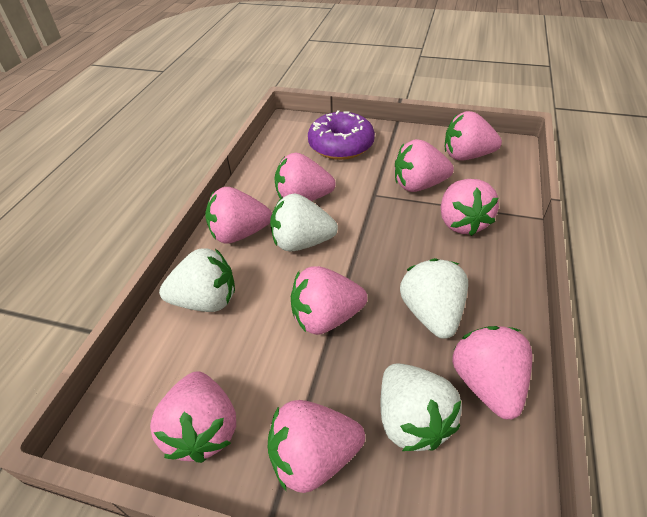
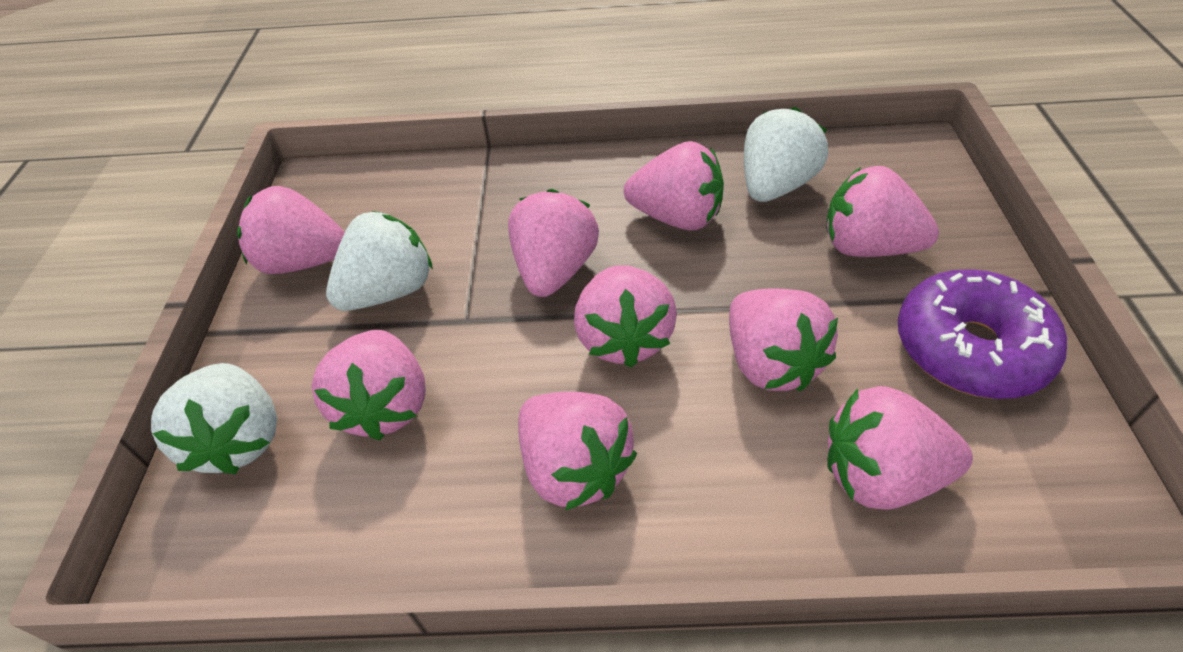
white strawberry: [159,248,235,312] [270,193,338,252] [381,363,462,451] [400,258,468,339] = 4 -> [151,363,277,474] [326,211,433,311] [744,107,828,202] = 3

